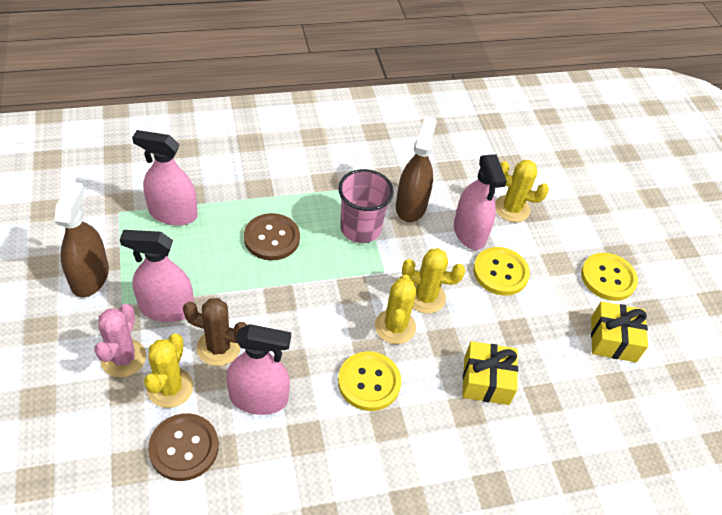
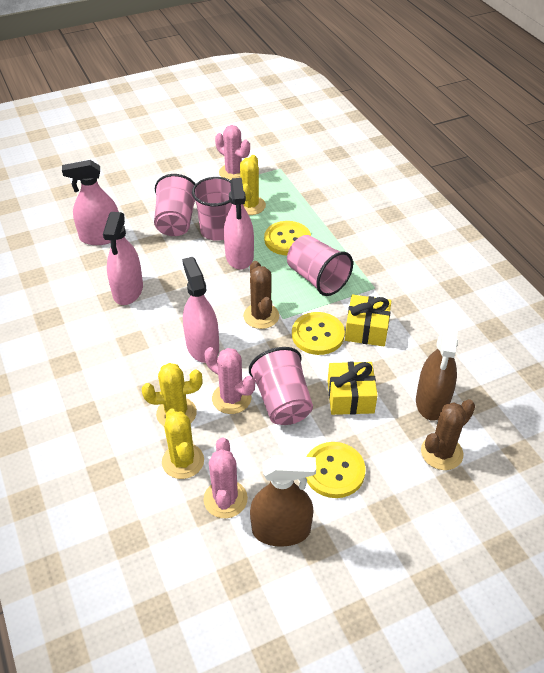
brown button: [148,413,219,481] [244,213,300,260] = 2 -> none = 0
brown cactus: [183,298,247,366] = 1 -> [243,261,279,329] [421,399,475,470] = 2
pink cactus: [94,304,146,377] = 1 -> [203,438,248,518] [205,347,255,414] [215,125,250,180] = 3
pink cup: [338,169,394,243] = 1 -> [154,174,195,236] [192,177,232,241] [249,347,313,425] [287,235,353,296] = 4
yellow cactus: [144,334,193,408] [375,275,416,344] [402,248,465,314] [495,160,549,222] = 4 -> [142,363,202,426] [162,409,204,479] [240,155,266,215] = 3

